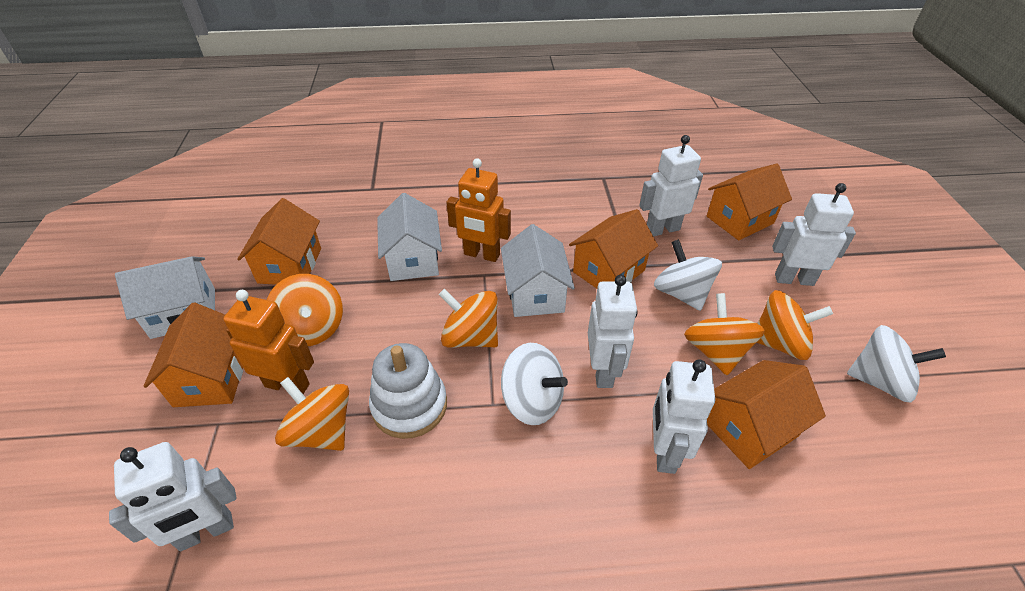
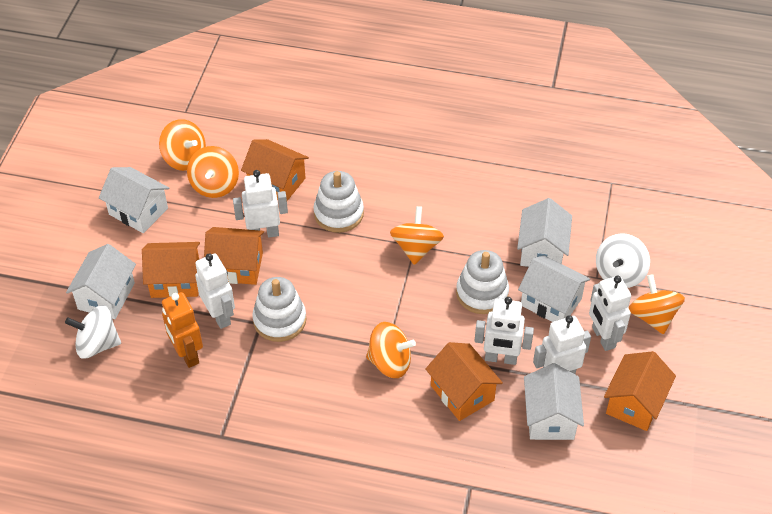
orange robot: [223,290,314,394] [446,158,511,262] = 2 -> [162,292,203,368] = 1
white house: [115,256,215,339] [377,193,442,281] [501,224,575,317] = 3 -> [66,244,136,319] [99,167,169,233] [517,198,572,267] [518,255,590,322] [524,363,584,440] = 5
white spinning top: [501,343,568,425] [654,239,722,311] [847,325,946,403] = 3 -> [65,305,121,359] [596,233,650,288] = 2
white stacking toy: [369,343,447,439] = 1 -> [252,277,306,342] [313,171,364,233] [456,250,509,314] = 3

